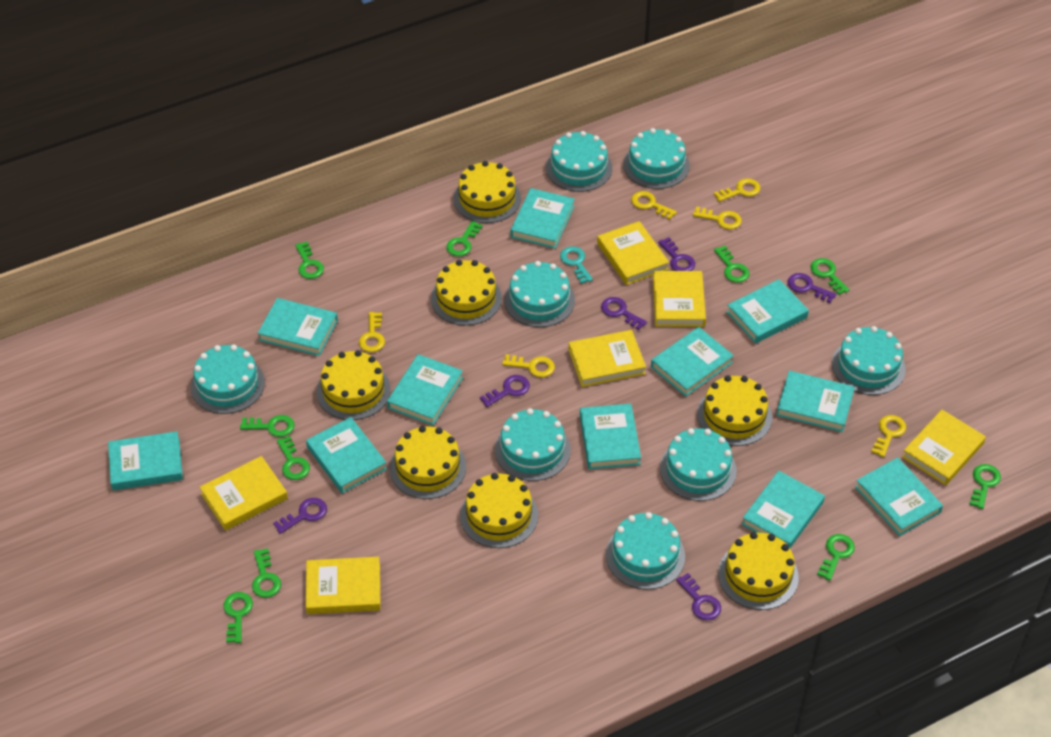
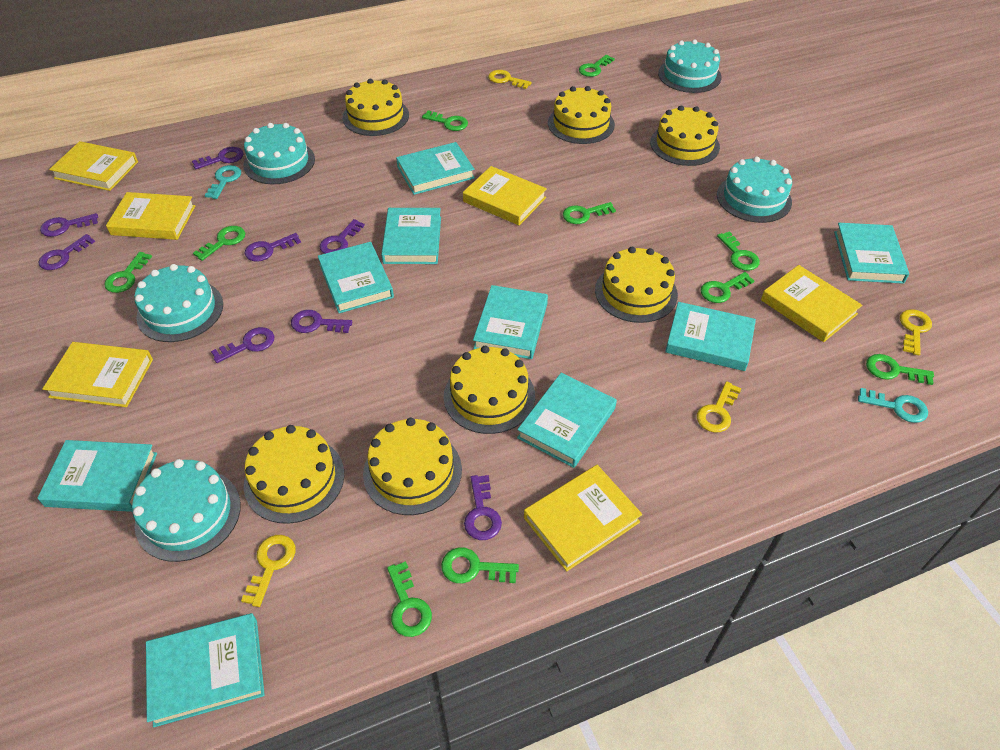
purple key: [273,498,327,534] [480,375,530,407] [601,297,647,330] [658,237,695,271] [676,573,721,620] [787,273,837,303] = 6 -> [39,234,95,270] [40,213,98,237] [192,147,244,169] [211,327,274,363] [245,233,301,262] [291,310,352,333] [320,219,365,254] [464,475,502,540] = 8
turquoise book: [108,431,183,490] [258,298,338,356] [306,417,387,493] [387,354,463,425] [510,188,575,248] [580,404,641,469] [651,327,734,397] [727,279,809,344] [742,471,825,548] [776,371,855,432] [855,457,943,536] = 11 -> [37,440,157,512] [146,613,265,727] [318,242,394,313] [381,208,441,264] [396,142,475,195] [473,285,548,359] [517,373,617,468] [665,302,756,371] [834,223,909,284] = 9
turquoise cake: [191,345,265,414] [495,408,571,481] [504,261,575,327] [546,131,612,192] [606,512,685,590] [623,128,690,189] [660,428,737,501] [832,326,906,395] = 8 -> [132,459,241,562] [134,264,223,342] [243,123,315,184] [658,39,722,93] [717,156,792,223] = 5
turquoise key: [560,246,593,284] = 1 -> [205,165,241,199] [858,388,928,423] = 2
yellow key: [359,312,385,352] [502,354,555,378] [631,191,677,220] [693,206,742,230] [714,178,761,202] [871,415,906,457] = 6 -> [241,535,296,607] [488,70,532,89] [697,381,741,433] [900,309,932,355] = 4

